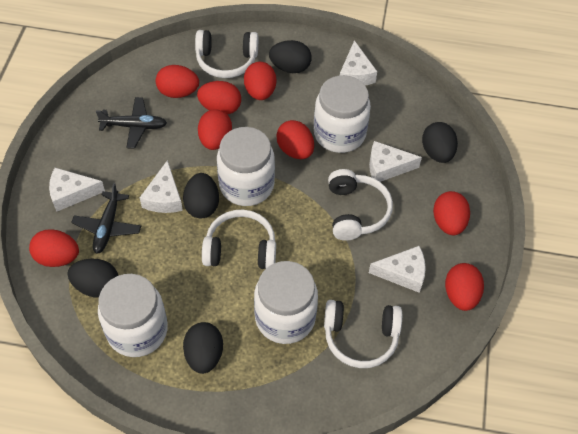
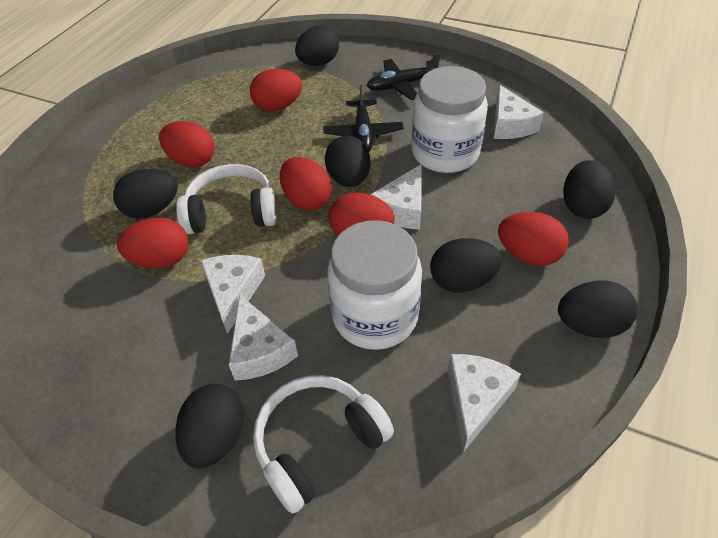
black egg: [67,258,118,298] [183,173,219,218] [183,322,223,374] [269,40,312,73] [422,122,458,163] = 5 -> [113,169,178,219] [175,384,245,469] [295,26,339,66] [325,136,370,187] [430,238,502,293] [558,280,637,338] [563,160,616,219] = 7
red egg: [29,229,79,267] [156,65,199,98] [197,81,241,115] [198,109,232,150] [244,62,276,100] [276,120,314,159] [433,191,470,235] [445,263,484,311] = 8 -> [117,217,188,269] [159,121,214,167] [250,69,302,111] [280,157,332,210] [329,193,394,236] [498,212,569,266] = 6
white headphones: [195,30,258,78] [202,210,276,269] [324,300,402,368] [328,169,393,241] = 4 -> [176,164,277,234] [253,375,394,514] = 2
white jar: [98,274,168,357] [217,127,275,206] [254,261,318,344] [314,75,371,153] = 4 -> [327,220,422,350] [412,66,488,173] = 2

